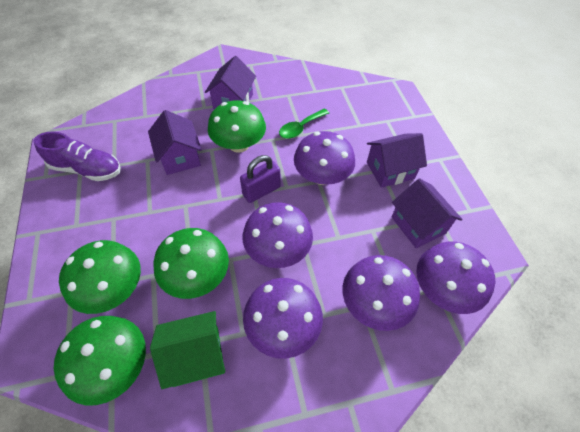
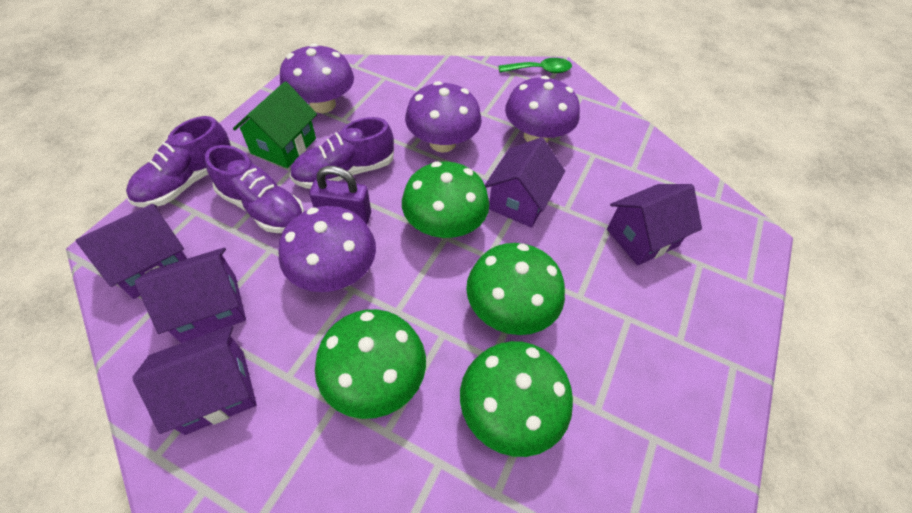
purple house: [148,110,202,175] [205,56,256,109] [367,133,427,188] [392,178,462,248] = 4 -> [76,204,187,299] [133,325,257,435] [135,248,246,343] [485,137,565,228] [607,184,702,265] = 5
purple mushroom: [243,202,313,268] [243,278,323,359] [294,131,355,185] [343,255,420,331] [417,241,495,314] = 5 -> [278,206,376,292] [280,43,354,113] [405,81,482,152] [505,76,580,143] = 4
purple shoe: [34,132,121,181] = 1 -> [126,116,231,207] [205,145,304,233] [290,117,394,189] = 3

